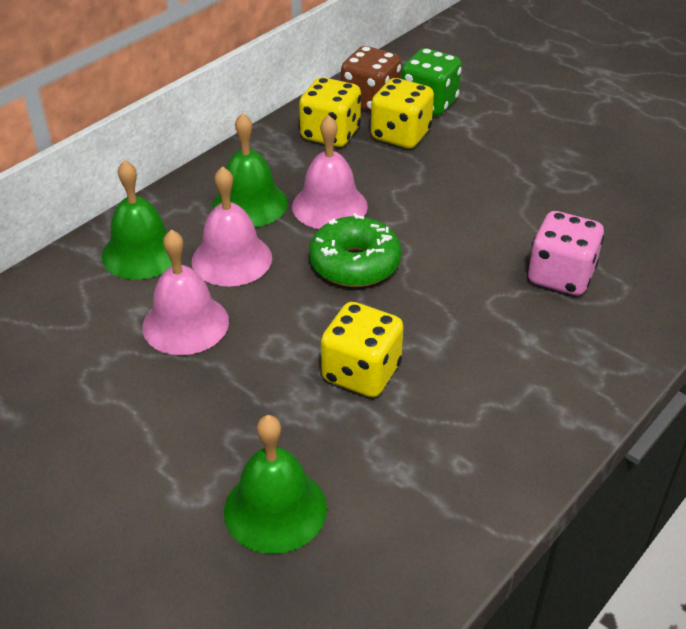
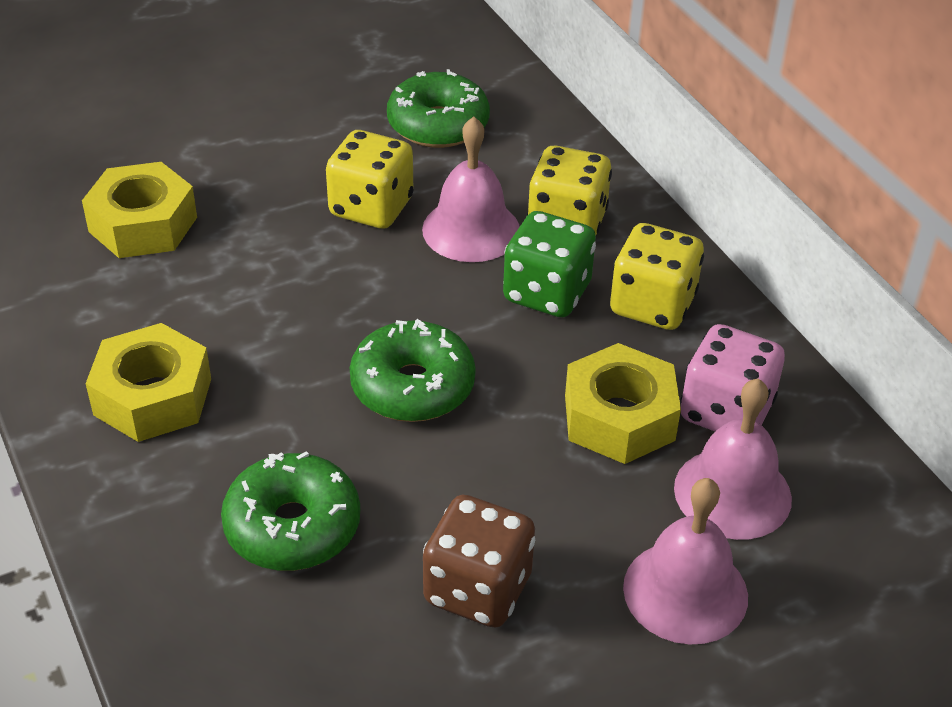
green bell: [101,160,172,280] [212,113,288,227] [224,415,327,554] = 3 -> none = 0
green donut: [309,213,402,287] = 1 -> [221,451,360,571] [350,319,476,422] [387,69,490,148] = 3
yellow nut: none = 0 -> [82,162,197,258] [85,323,211,442] [565,343,681,464] = 3

